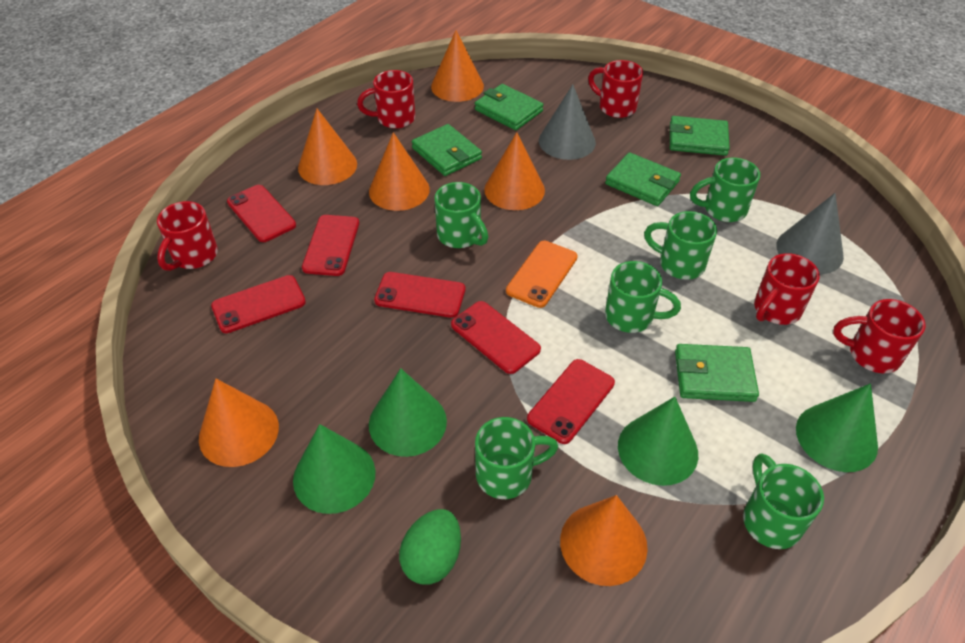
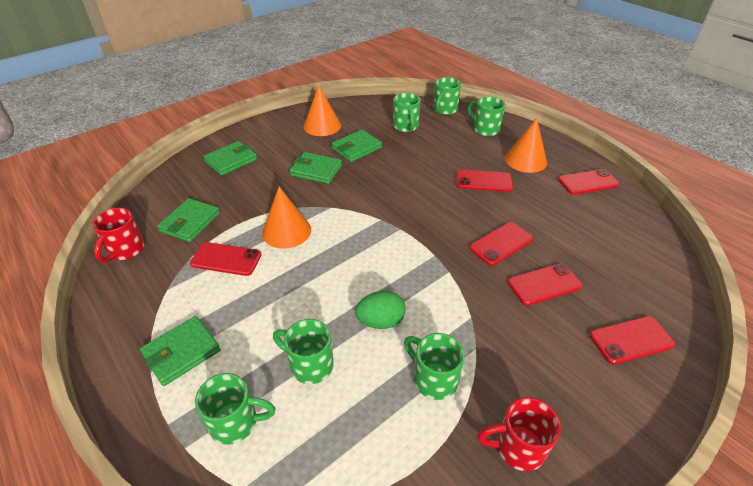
green cone: [293,424,376,514] [369,368,447,457] [618,397,698,486] [796,383,878,472] = 4 -> none = 0
grey cone: [539,84,596,160] [776,193,844,274] = 2 -> none = 0
orange cone: [199,379,279,467] [298,109,357,185] [369,132,430,211] [431,30,484,102] [484,132,545,210] [560,495,648,586] = 6 -> [262,187,311,249] [303,85,341,136] [505,118,547,173] = 3
orange phone: [506,241,578,308] = 1 -> none = 0
red mug: [157,201,218,271] [357,70,415,129] [588,60,643,118] [754,253,820,325] [833,299,925,374] = 5 -> [92,208,145,263] [477,397,561,471] = 2

